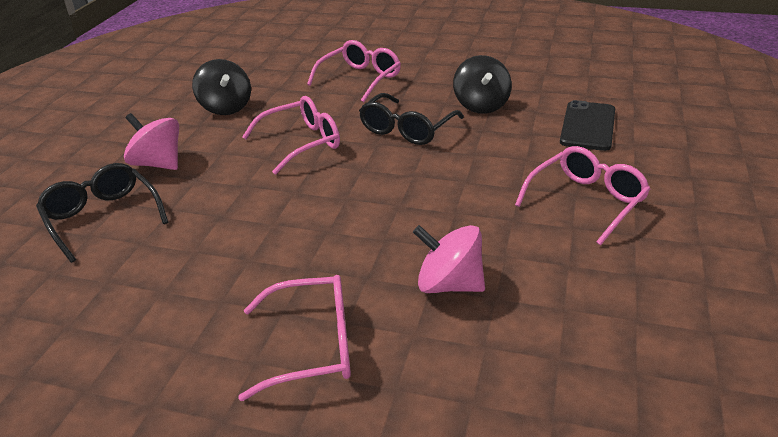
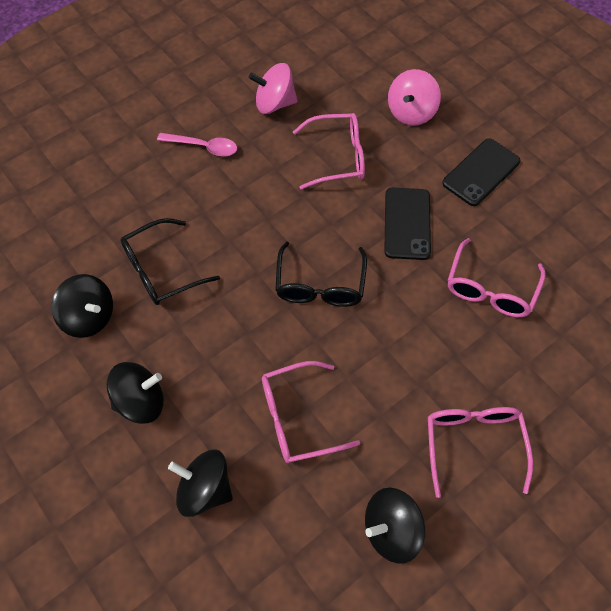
black phone: [560,100,615,151] = 1 -> [384,188,431,260] [442,138,520,206] = 2
black spinning top: [192,59,251,115] [453,55,512,114] = 2 -> [52,274,113,338] [107,362,164,424] [168,450,233,517] [365,488,425,564] = 4
pink spoon: none = 0 -> [157,133,237,157] = 1

